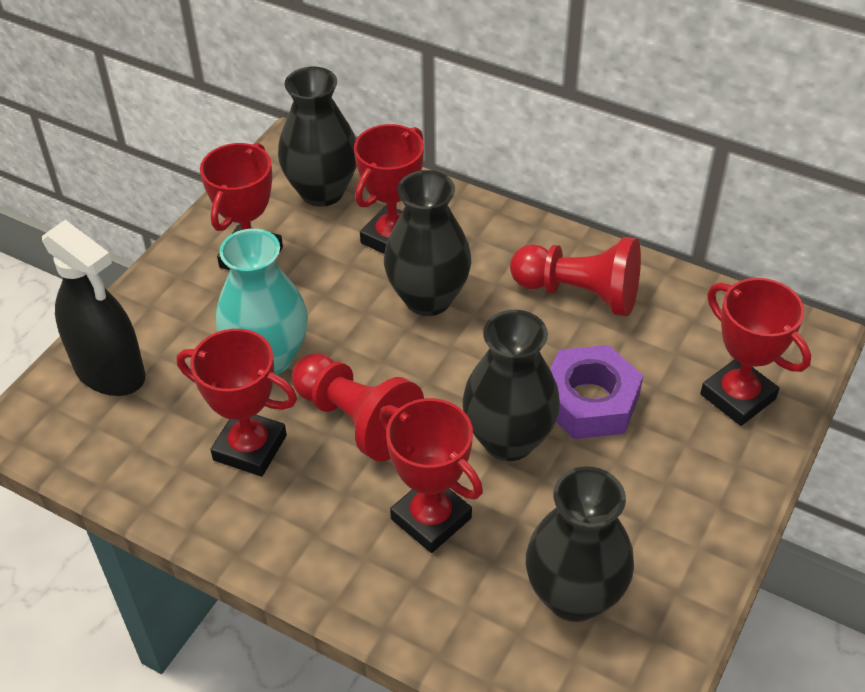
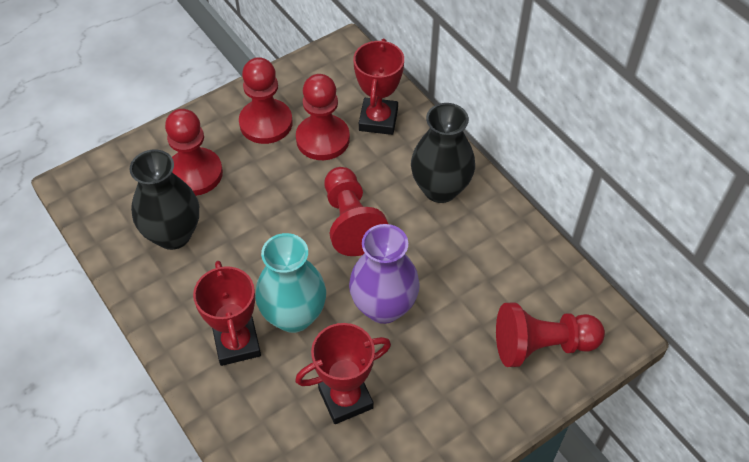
black spray bottle: [42,220,145,396] = 1 -> none = 0
black vase: [278,67,357,207] [384,170,472,316] [462,310,560,461] [525,467,634,622] = 4 -> [130,149,199,250] [411,103,475,203] = 2
purple nut: [550,345,643,439] = 1 -> none = 0
purple vase: none = 0 -> [349,224,420,324] = 1
red pawn: [292,353,424,461] [510,237,641,316] = 2 -> [165,109,223,196] [239,57,293,144] [296,74,350,160] [324,167,388,256] [496,303,605,367] = 5
red trophy: [177,329,297,476] [200,143,283,270] [354,124,424,254] [380,398,483,553] [700,278,811,426] = 5 -> [193,261,261,366] [295,323,391,424] [353,39,404,135] = 3

